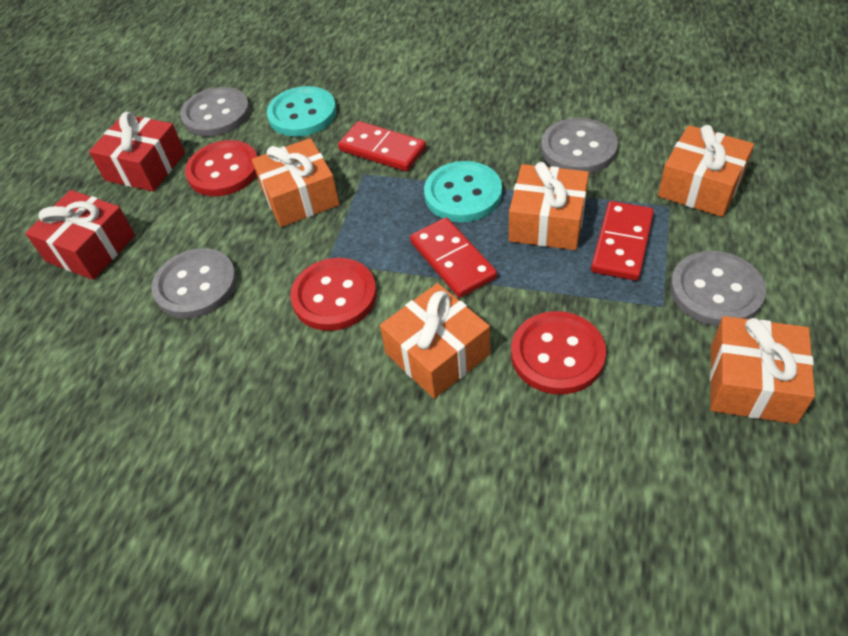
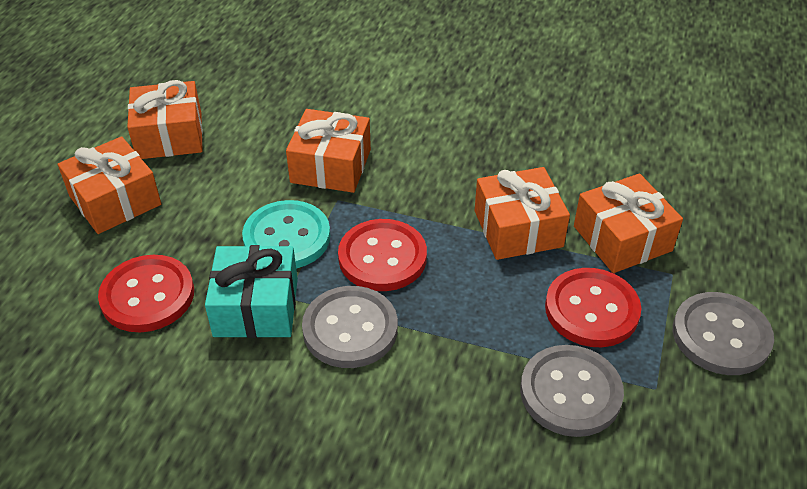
grey button: [151,248,237,319] [180,87,250,137] [541,118,618,174] [670,251,766,327] = 4 -> [302,286,398,368] [520,345,624,437] [673,292,774,375] = 3
red domino: [338,121,426,171] [410,218,497,298] [591,201,654,281] = 3 -> none = 0
red gift: [25,190,135,280] [89,112,185,192] = 2 -> none = 0
turquoise button: [267,86,337,137] [424,161,502,222] = 2 -> [242,200,330,269] = 1
turquoise gift: none = 0 -> [205,245,298,338] = 1

